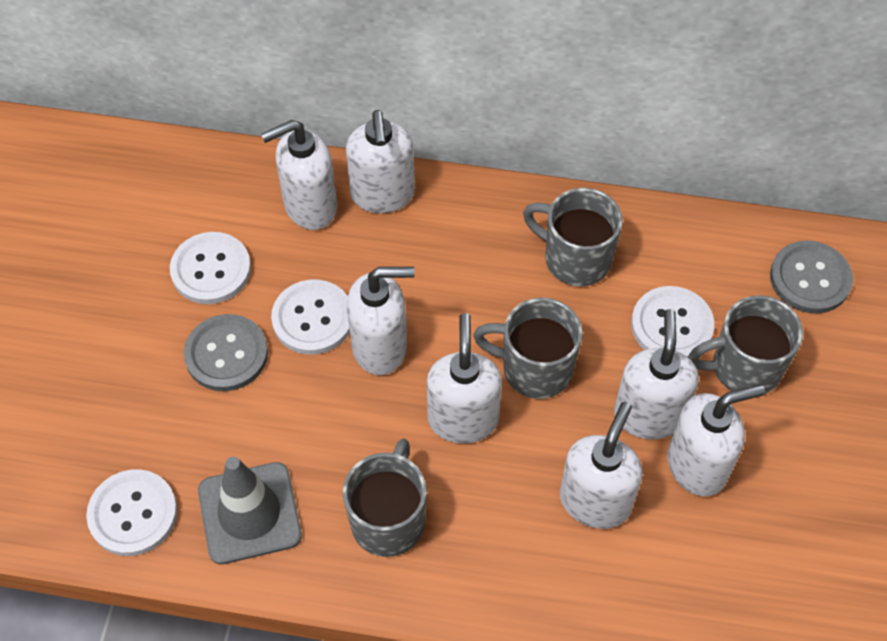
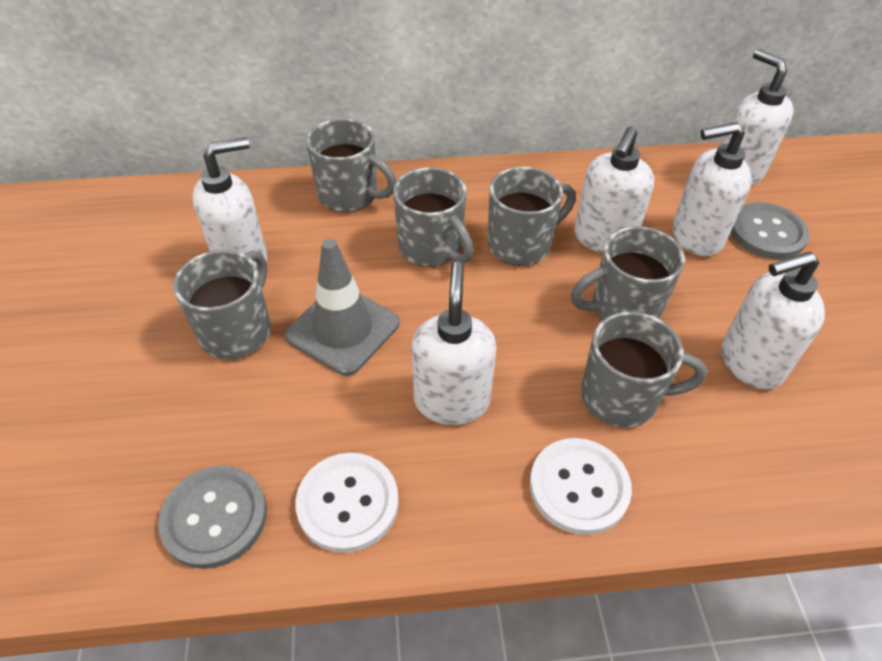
grey mug: [343,439,427,557] [473,298,583,399] [523,188,623,286] [688,295,803,394] = 4 -> [173,250,271,360] [306,119,396,212] [393,167,473,267] [488,167,576,266] [571,226,685,321] [581,311,707,428] = 6
white button: [86,469,178,556] [170,232,251,304] [271,280,350,355] [631,286,714,357] = 4 -> [295,453,399,553] [530,438,632,535] = 2
white soap dispenser: [261,120,337,230] [346,110,415,213] [347,267,415,375] [427,313,502,444] [560,402,643,529] [614,309,699,439] [667,384,765,496] = 7 -> [192,137,268,266] [412,262,497,425] [574,127,654,253] [672,122,752,256] [721,251,825,390] [722,49,794,186] = 6

